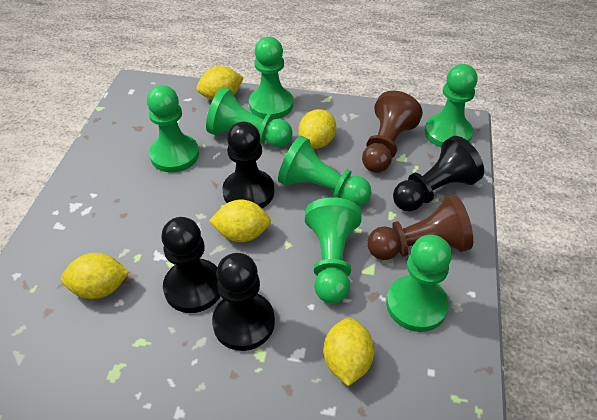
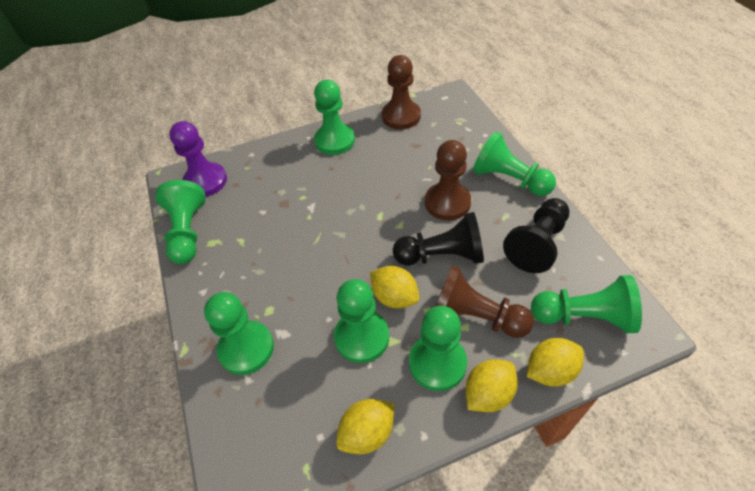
black pawn: [161,217,220,313] [212,253,275,351] [222,121,274,208] [393,136,484,211] = 4 -> [393,212,484,266] [503,198,570,273] = 2
brown pawn: [362,91,423,173] [367,195,473,260] = 2 -> [382,55,421,129] [425,140,471,220] [435,265,534,338] = 3
purple pawn: none = 0 -> [169,121,227,197] = 1
yellow lemon: [61,253,129,299] [197,66,244,100] [209,199,271,242] [298,109,336,149] [323,318,375,386] = 5 -> [336,399,394,454] [370,266,419,309] [466,359,518,412] [527,338,584,387] = 4

